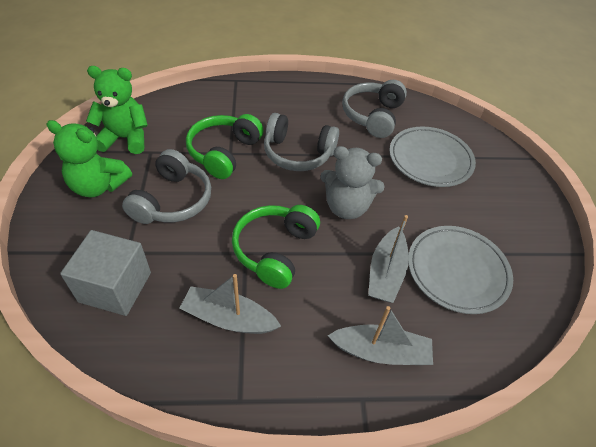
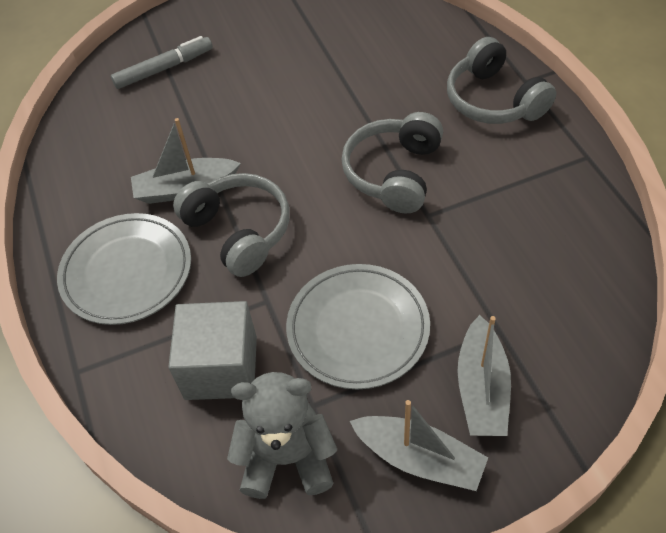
green headphones: [186,114,263,179] [232,205,320,289] = 2 -> none = 0
green teddy bear: [46,120,132,197] [86,66,148,154] = 2 -> none = 0
grey marker: none = 0 -> [111,36,213,89] = 1

